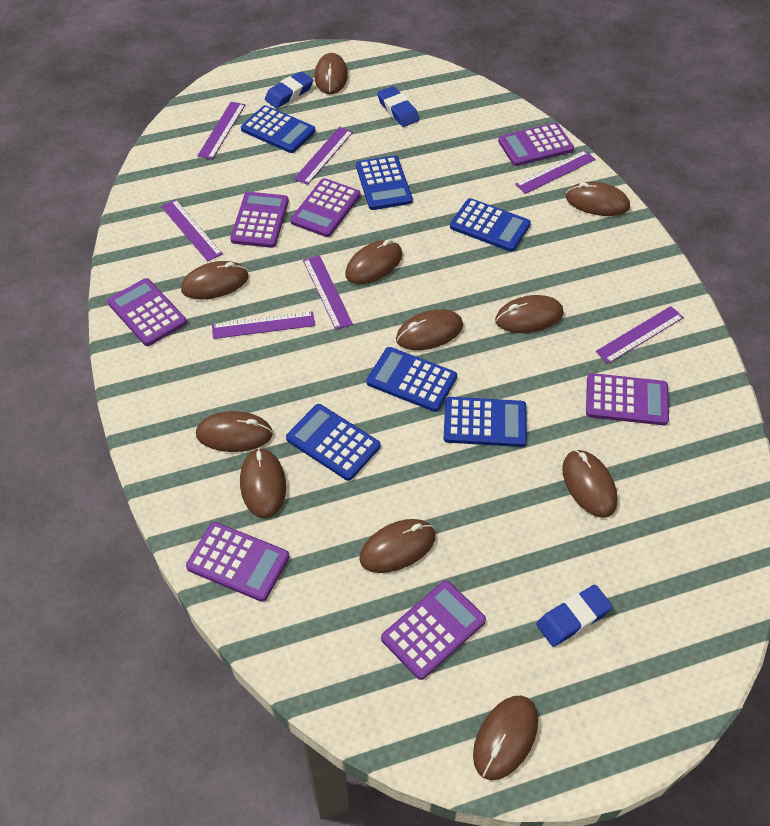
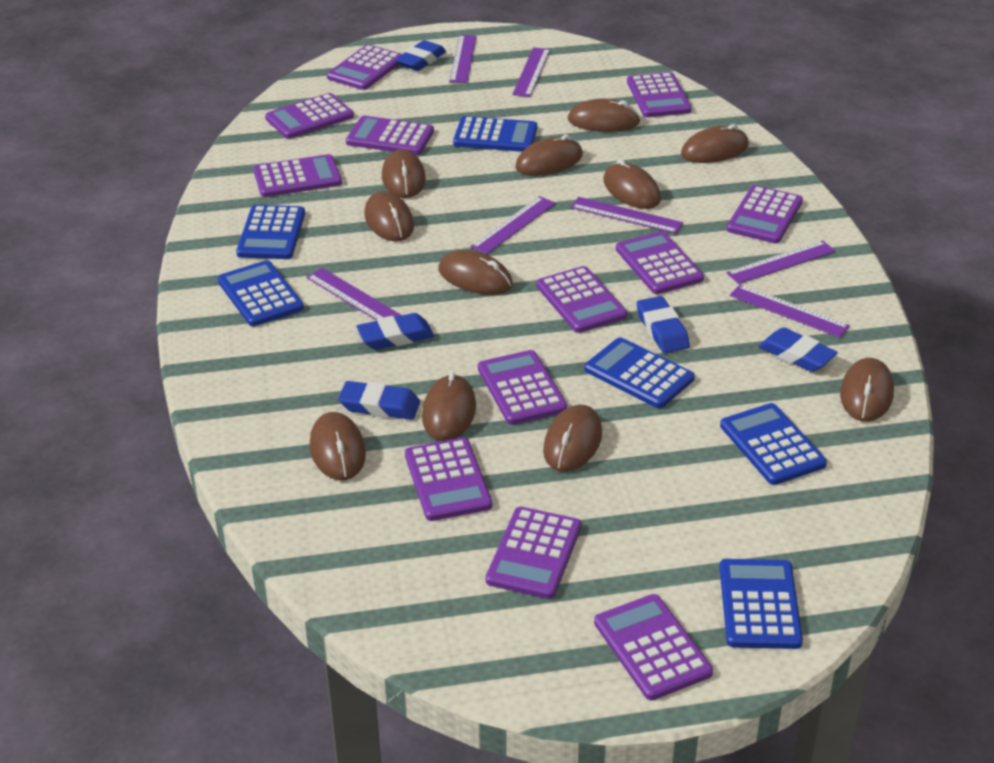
blue eraser: [265,71,313,108] [377,86,419,127] [536,585,613,647] = 3 -> [338,381,420,420] [356,313,434,350] [395,40,446,71] [637,296,690,353] [758,327,838,372] = 5
purple calculator: [107,278,187,346] [186,522,289,602] [230,192,289,248] [290,178,360,237] [381,580,486,680] [498,123,574,166] [586,373,669,425] = 7 -> [253,154,342,197] [265,93,354,139] [327,44,402,90] [346,116,434,155] [405,437,492,521] [478,350,567,425] [486,507,581,599] [536,266,627,333] [594,594,713,700] [616,231,704,294] [627,72,692,117] [727,185,803,243] = 12

